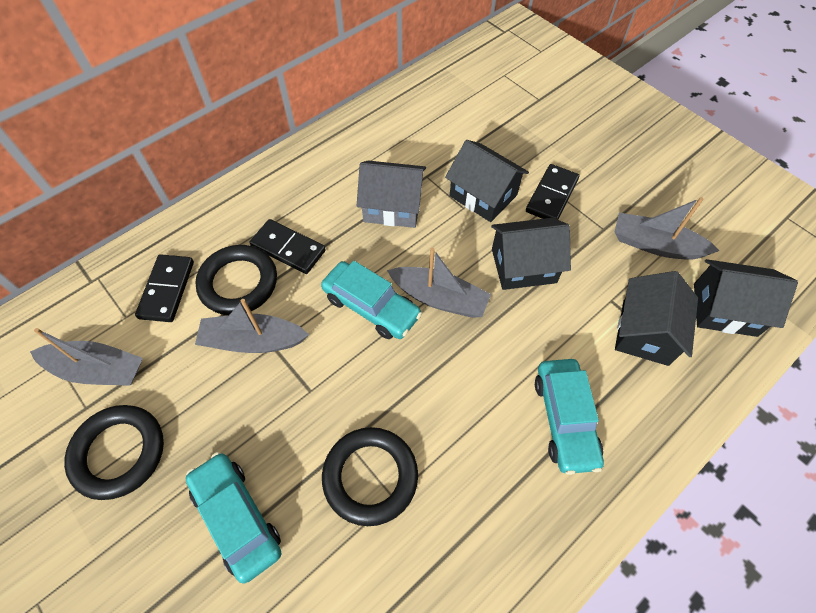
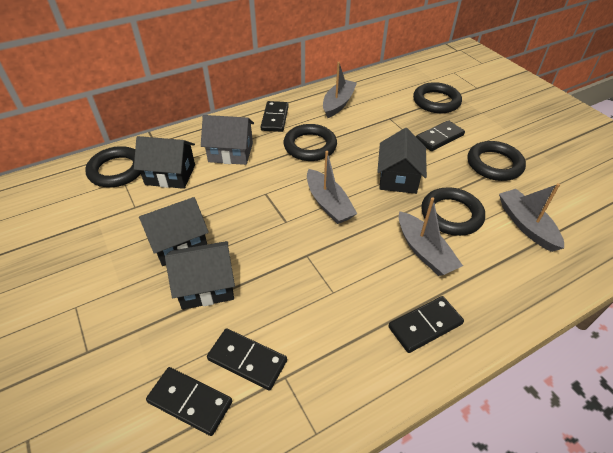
black domino: [135,254,194,322] [250,219,326,274] [526,164,579,220] = 3 -> [146,367,232,436] [207,328,287,391] [261,101,289,132] [388,296,464,353] [416,120,465,151] = 5
black ring: [64,405,164,500] [195,245,277,315] [322,427,418,526] = 3 -> [85,146,141,187] [283,124,337,161] [413,82,462,113] [421,187,485,236] [468,141,526,181] = 5
turquoise car: [186,452,282,583] [321,261,422,339] [535,359,604,475] = 3 -> none = 0

